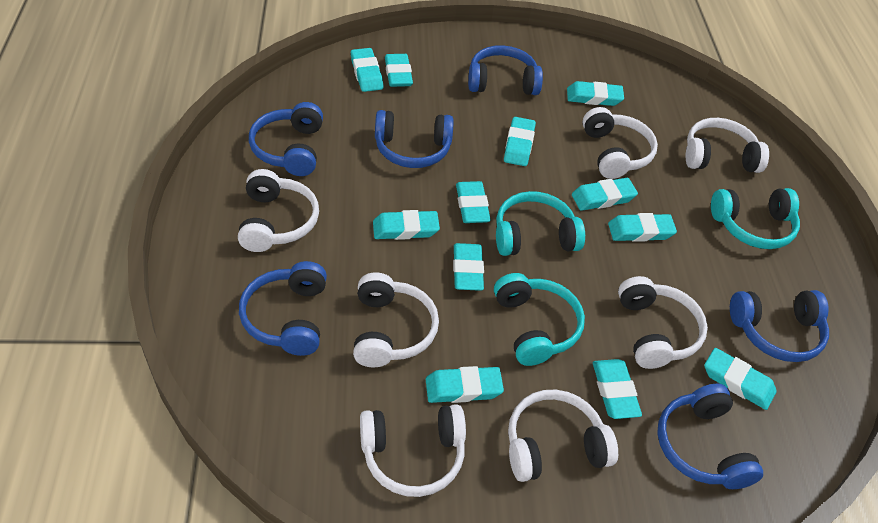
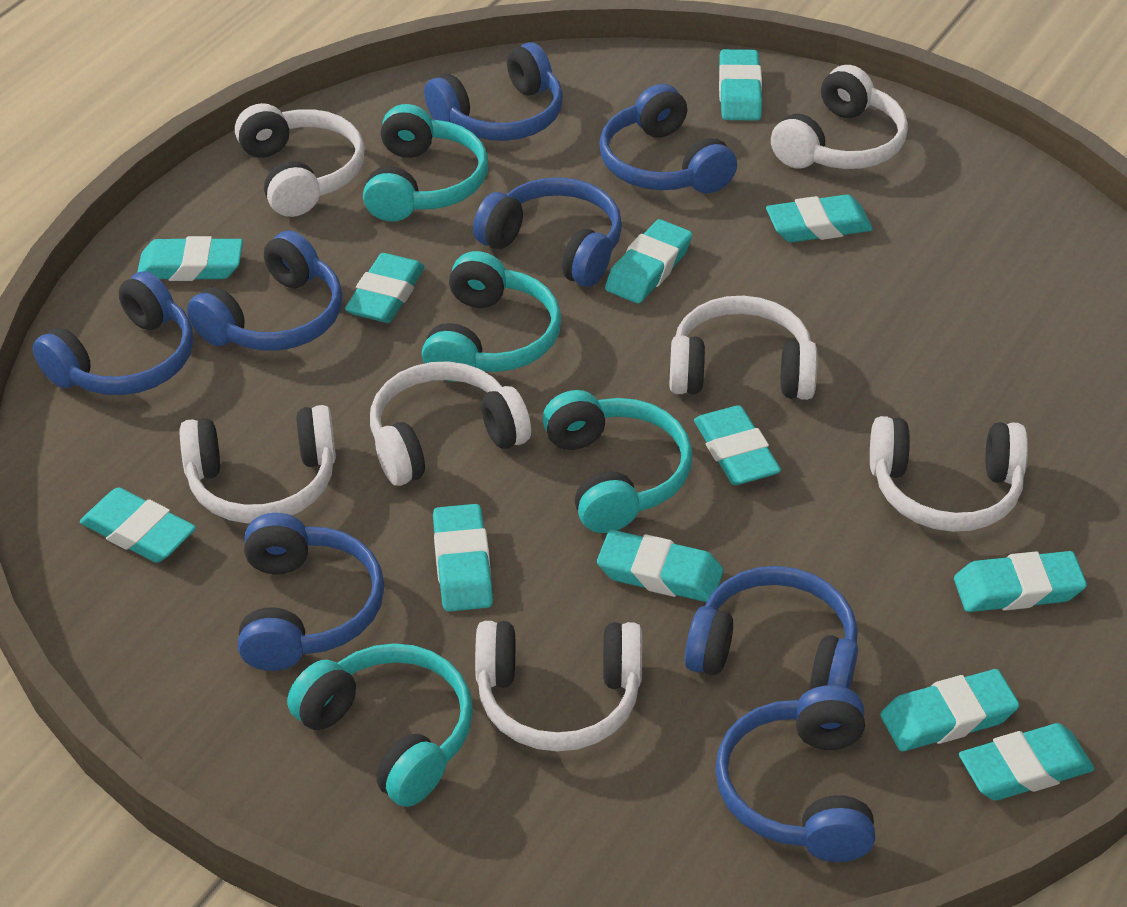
blue headphones: [239,261,327,356] [249,102,323,176] [375,110,453,168] [468,45,543,95] [657,384,763,489] [730,290,829,362] = 6 -> [33,271,194,395] [187,230,343,351] [238,513,384,671] [424,42,563,141] [473,177,622,287] [599,84,737,194] [685,566,858,690] [715,685,875,862] = 8
turquoise headphones: [494,273,585,366] [496,191,585,256] [711,188,800,249] = 3 -> [287,643,473,807] [363,104,488,222] [422,251,562,382] [542,390,693,533] = 4

